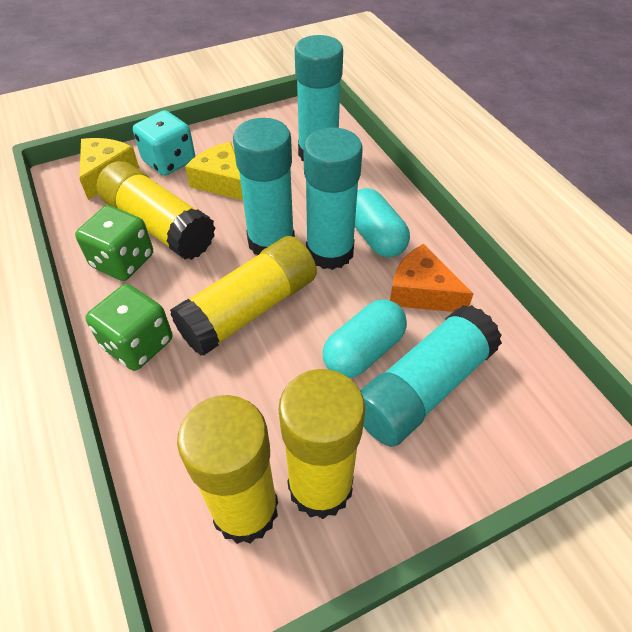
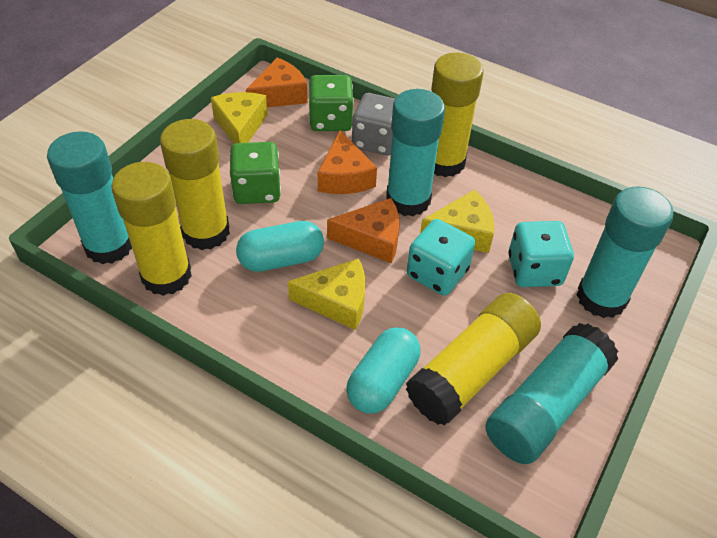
grey dice: none = 0 -> [352,93,395,155] = 1
orange cheese: [390,244,474,312] = 1 -> [246,58,308,107] [318,130,377,194] [327,198,400,263] = 3
turquoise dice: [133,110,195,176] = 1 -> [407,219,475,296] [508,221,574,287] = 2
yellow cheese: [79,138,139,200] [185,142,243,200] = 2 -> [211,92,268,144] [288,258,365,330] [420,190,494,253] = 3

